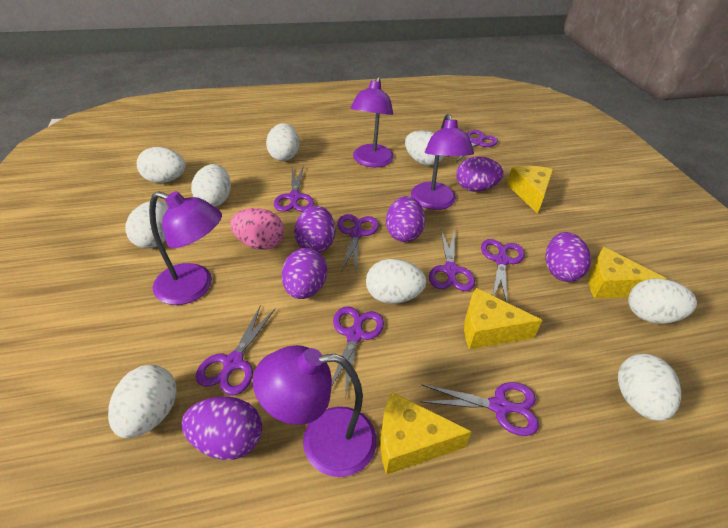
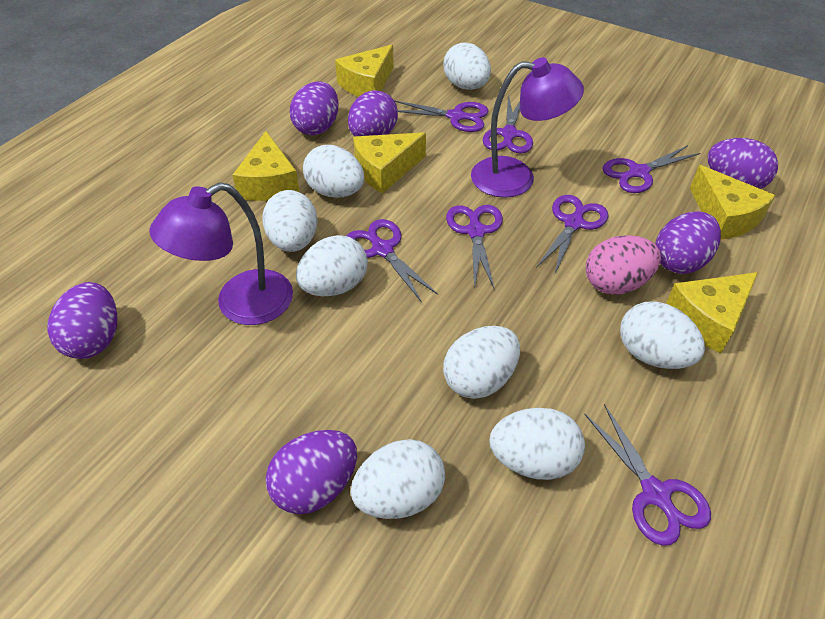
purple lamp: [149,191,222,305] [253,345,377,477] [350,77,394,168] [411,114,474,210] = 4 -> [149,182,293,325] [471,57,584,198] = 2
purple scissors: [196,305,275,395] [274,166,314,212] [331,306,384,398] [337,214,379,273] [420,382,539,436] [429,229,475,291] [447,130,498,162] [481,239,525,302] = 8 -> [347,219,438,302] [394,100,488,132] [446,205,503,289] [483,94,533,154] [536,195,609,276] [584,404,711,546] [602,145,700,193] = 7
white egg: [108,365,177,438] [125,201,169,248] [137,147,186,183] [191,164,231,207] [266,123,299,161] [366,259,426,304] [405,130,444,166] [618,354,681,421] [628,278,697,324] = 9 -> [262,190,318,252] [296,235,368,296] [303,145,365,198] [351,439,445,519] [443,42,491,90] [443,326,520,399] [490,408,585,480] [620,301,705,369] = 8
yellow cheese: [380,392,472,475] [464,288,543,349] [507,166,554,214] [589,247,667,299] = 4 -> [232,131,299,201] [335,45,394,97] [353,132,426,193] [666,272,758,354] [690,165,776,239] = 5

